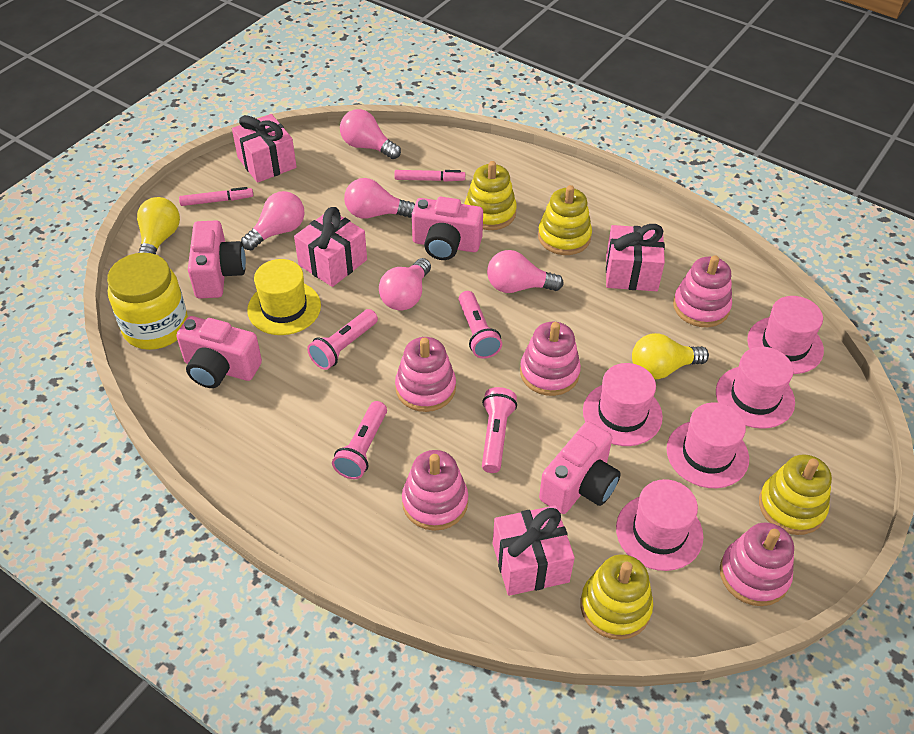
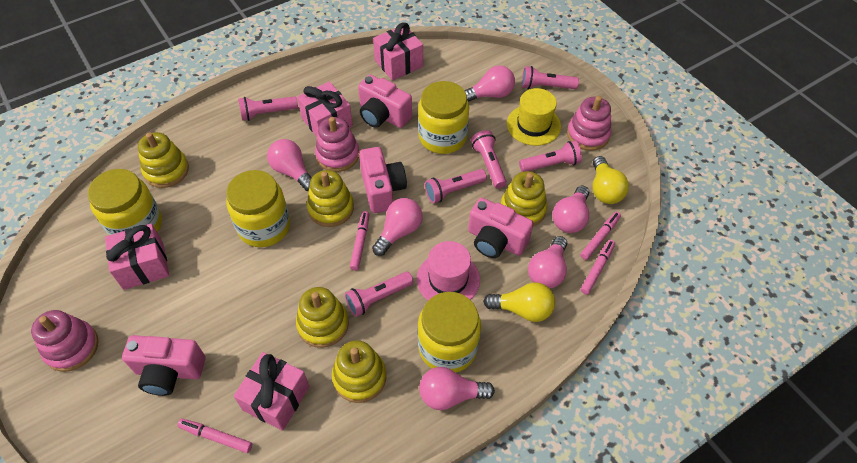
pink flashlight: [307,309,378,370] [332,401,387,479] [459,291,502,359] [482,387,517,473] = 4 -> [238,96,298,121] [345,272,414,317] [425,169,487,203] [471,130,507,189] [519,141,582,172] [522,66,579,89] = 6
pink hat: [583,363,663,446] [616,479,703,571] [666,402,749,488] [716,347,795,429] [747,296,824,374] = 5 -> [417,241,480,300] = 1
pink light bulb: [241,191,305,250] [340,109,401,159] [344,178,415,219] [379,258,431,311] [487,250,564,293] = 5 -> [267,139,312,191] [372,198,423,256] [419,367,495,410] [465,65,515,102] [528,236,567,288] [552,185,589,233] = 6
pink marker: [179,187,253,206] [394,170,465,182] = 2 -> [177,418,252,453] [350,211,369,270] [580,212,621,260] [581,240,615,295] = 4
pink stacking toy: [395,337,456,412] [402,450,468,531] [520,322,581,396] [673,255,732,327] [720,523,794,606] = 5 -> [31,310,99,372] [315,117,359,172] [567,96,611,151] = 3
yellow jar: [107,253,188,350] = 1 -> [88,169,162,235] [226,170,290,247] [418,81,469,154] [418,292,481,373] = 4
yellow stacking toy: [464,161,517,230] [538,185,592,255] [580,554,653,640] [759,454,832,535] = 4 -> [138,132,189,188] [296,287,349,348] [307,170,354,227] [332,340,386,403] [501,171,547,227] = 5

